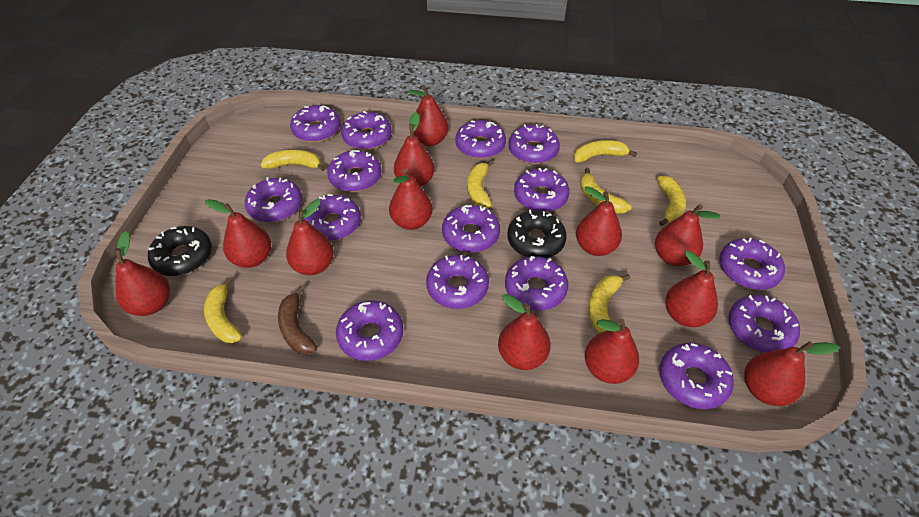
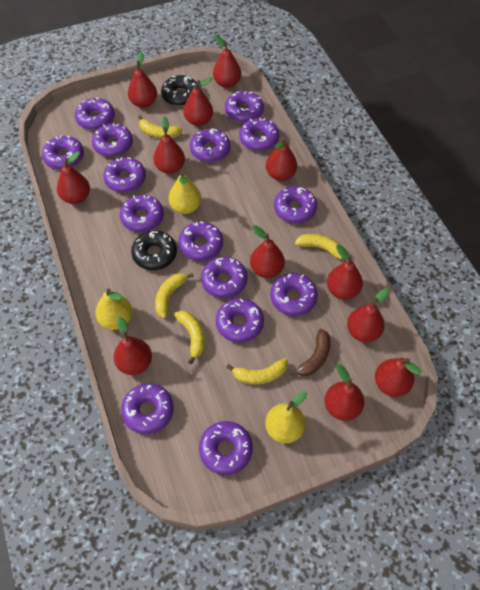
yellow banana: [204,277,242,343] [261,150,325,171] [467,160,494,208] [573,140,637,163] [580,168,632,214] [588,274,630,333] [657,176,686,226] = 7 -> [138,116,183,138] [155,273,194,318] [174,310,205,364] [226,358,288,385] [295,234,346,263] = 5
yellow pear: none = 0 -> [96,289,133,330] [169,171,201,214] [265,391,307,443] = 3

